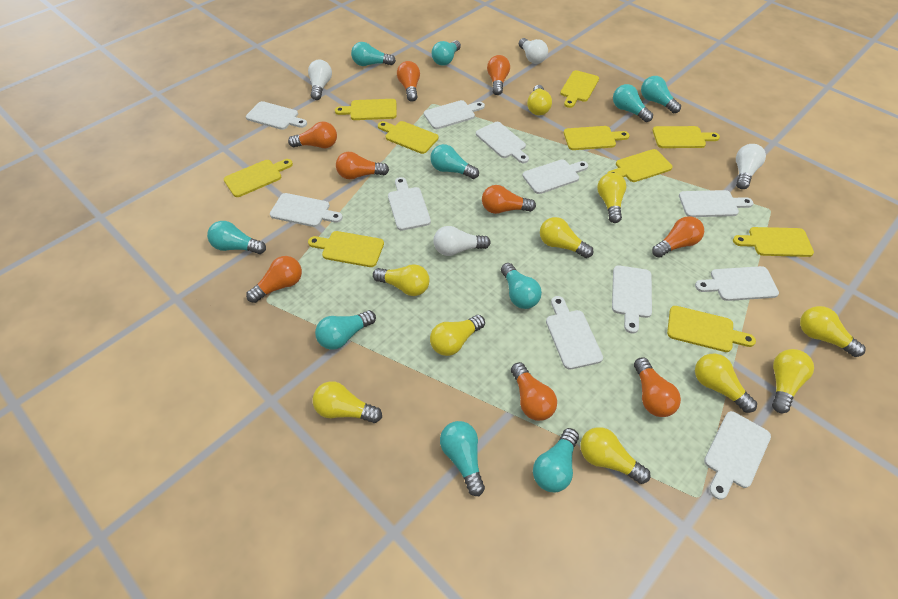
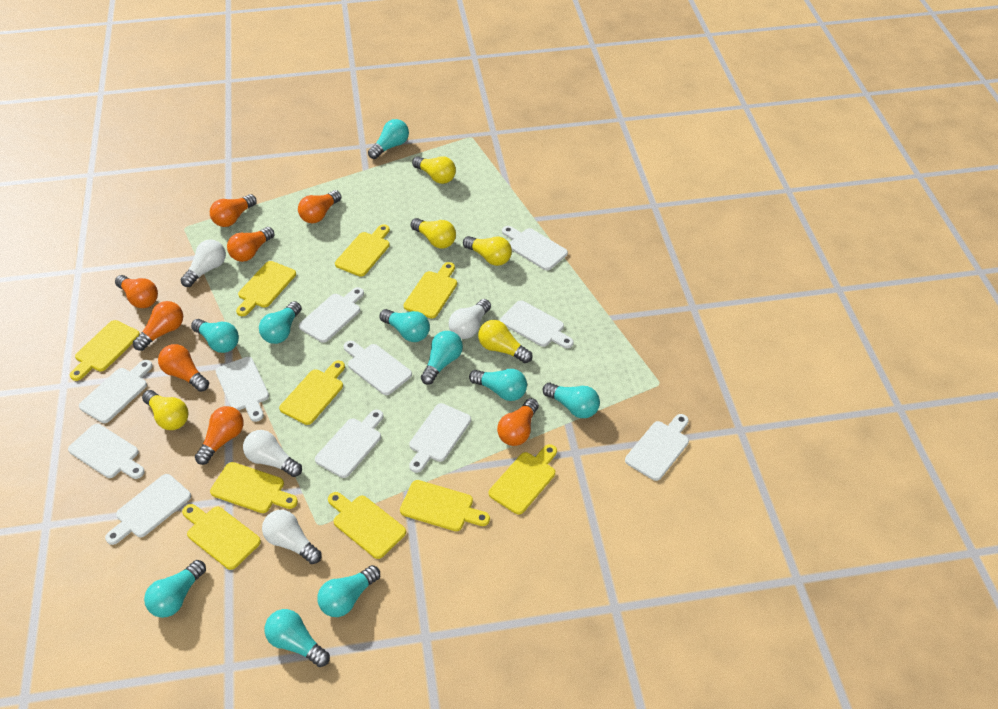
orange light bulb: [246,256,302,303] [288,122,337,148] [336,152,389,179] [397,61,420,102] [482,185,536,214] [487,55,510,95] [511,362,557,421] [634,357,681,417] [652,216,704,258] = 9 -> [115,275,158,308] [133,301,183,351] [158,344,209,392] [195,406,244,465] [210,194,257,227] [227,227,275,262] [298,190,341,223] [497,398,539,446] = 8
yellow light bulb: [313,381,382,423] [373,264,430,296] [430,315,485,356] [527,85,552,115] [540,217,594,258] [580,427,650,484] [597,173,626,223] [695,354,757,413] [772,349,814,413] [800,306,866,357] = 10 -> [142,390,188,430] [411,218,456,249] [412,156,456,184] [463,236,512,266] [478,320,533,363] = 5

